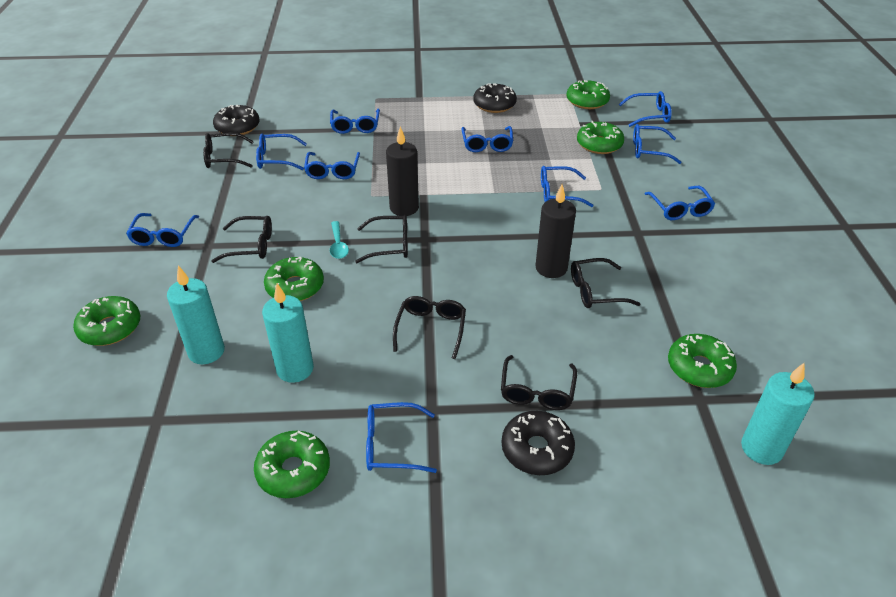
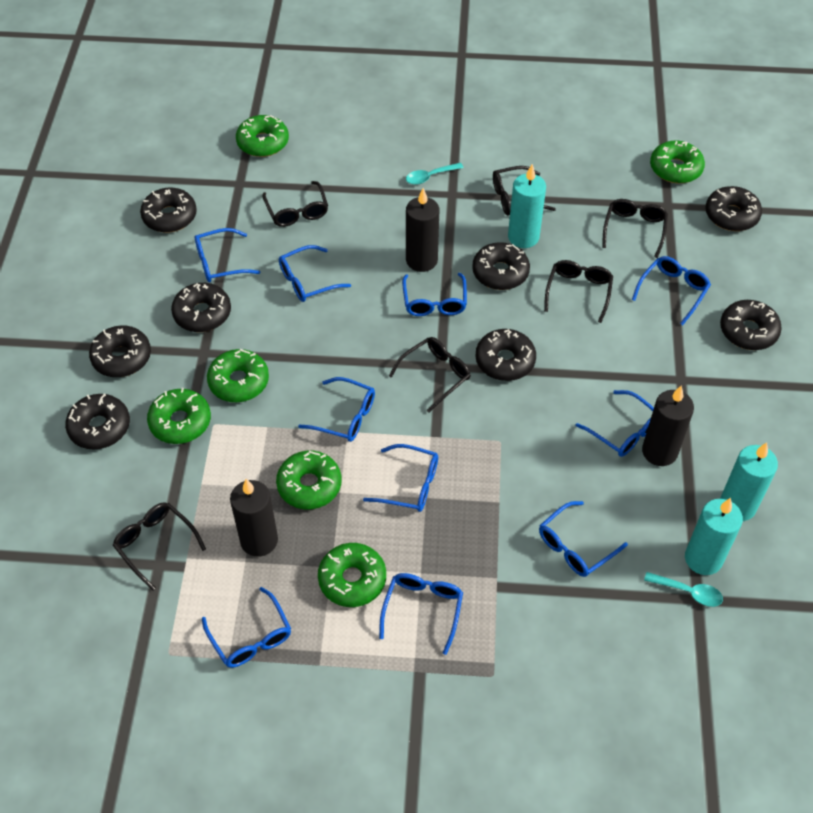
black candle: [386,126,419,216] [535,185,576,278] = 2 -> [230,479,278,557] [406,188,440,272] [642,385,694,466] = 3
black donut: [213,105,260,135] [473,83,517,113] [502,411,575,475] = 3 -> [65,394,130,450] [89,325,151,377] [140,188,197,233] [171,283,231,332] [472,242,530,290] [475,329,536,381] [705,186,762,231] [720,300,782,350] = 8
turquoise spoon: [330,221,349,259] = 1 -> [406,163,463,185] [644,572,723,607] = 2

